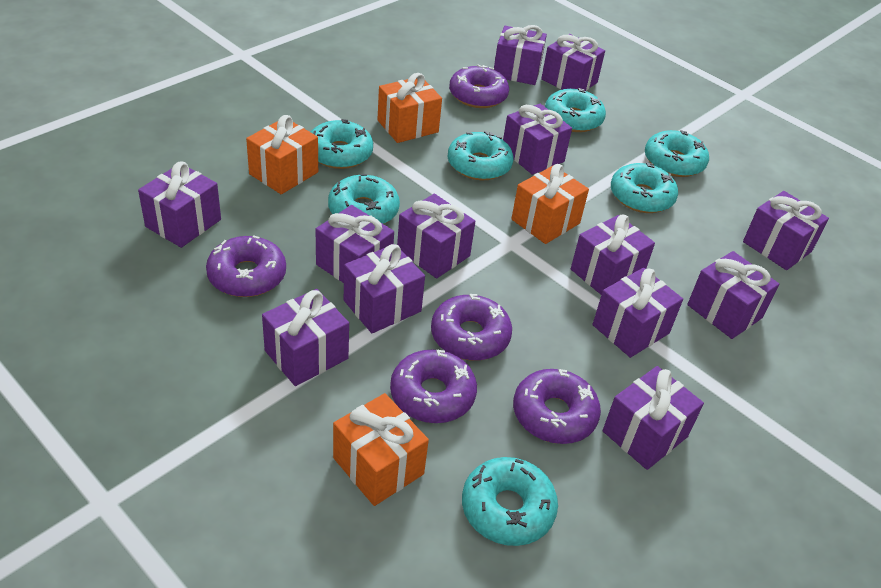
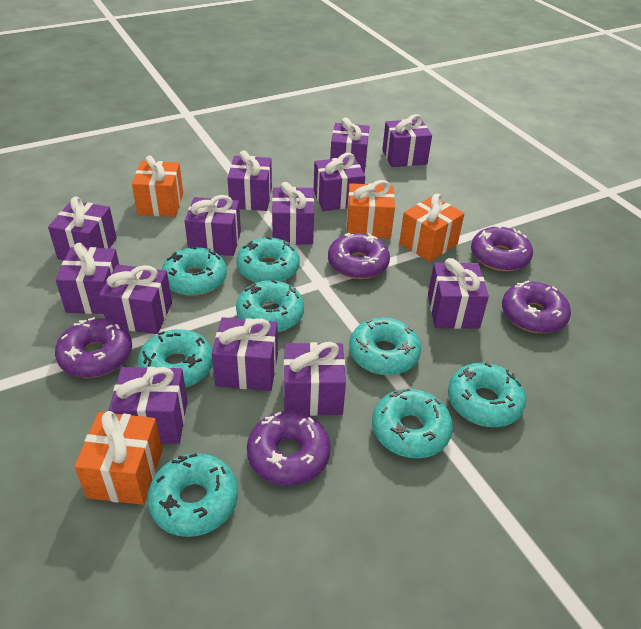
turquoise donut: [311,119,373,169] [328,174,400,224] [448,131,513,180] [462,457,558,546] [545,88,606,132] [611,162,678,213] [645,130,709,177] = 7 -> [138,329,213,388] [147,453,238,537] [162,246,227,296] [236,236,300,283] [236,280,304,332] [349,318,421,375] [372,388,453,458] [448,362,526,427] = 8

